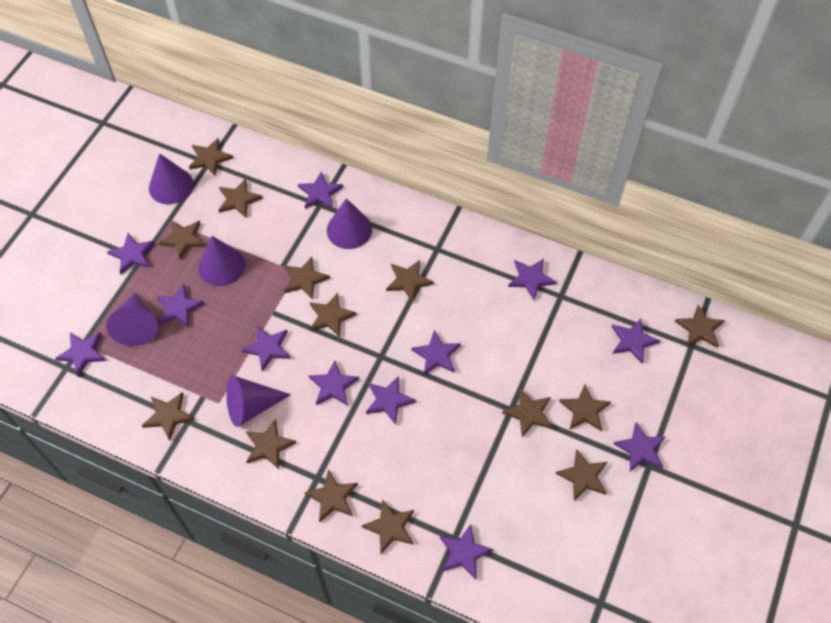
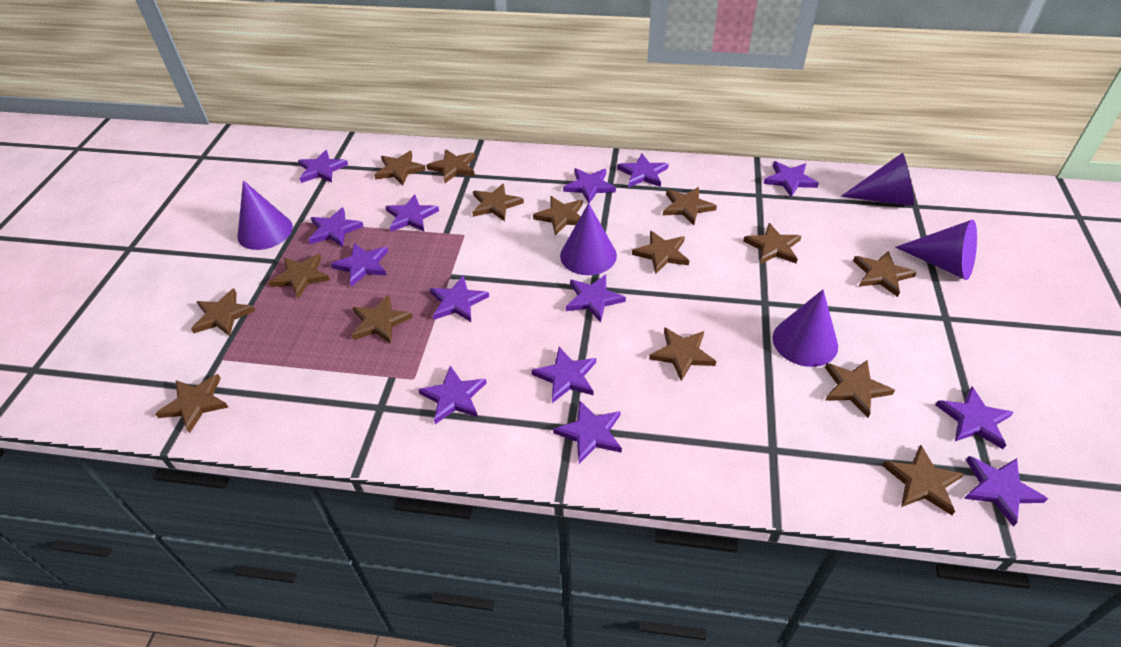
brown star: [142,392,195,441] [158,220,206,260] [189,138,233,176] [219,178,263,218] [246,419,296,470] [284,257,330,299] [305,470,358,522] [309,293,357,337] [362,500,414,554] [386,260,434,303] [502,388,553,437] [556,449,607,501] [559,385,611,431] [675,304,725,348] = 14 -> [155,374,228,433] [191,288,256,336] [268,254,330,299] [352,294,413,344] [374,151,426,185] [426,149,475,183] [472,183,524,221] [533,196,583,235] [632,230,689,274] [649,327,716,381] [663,187,717,225] [743,223,801,264] [825,360,895,418] [853,251,917,297] [882,445,964,515] = 15
purple star: [55,333,106,377] [107,233,155,274] [156,284,204,327] [241,326,291,371] [298,172,343,209] [308,360,359,406] [366,376,416,425] [411,330,461,375] [440,524,494,579] [508,259,556,300] [612,318,660,364] [614,422,665,471] = 12 -> [298,150,348,183] [308,207,364,247] [331,243,388,287] [385,194,439,232] [418,366,486,424] [430,275,489,322] [532,347,596,403] [553,400,622,464] [563,168,616,203] [566,275,626,322] [617,154,669,188] [763,161,819,197] [936,387,1014,449] [964,456,1048,527] = 14

